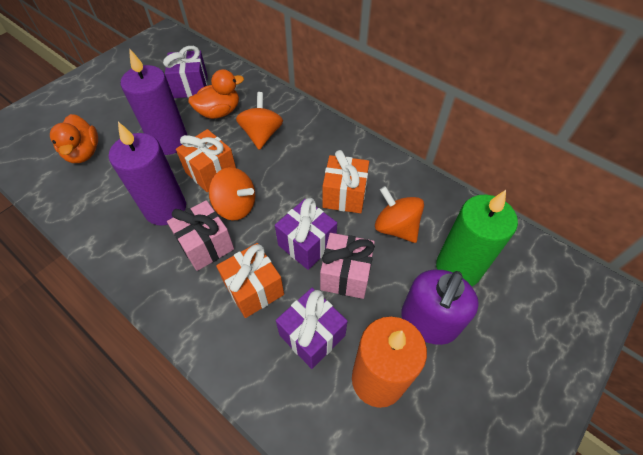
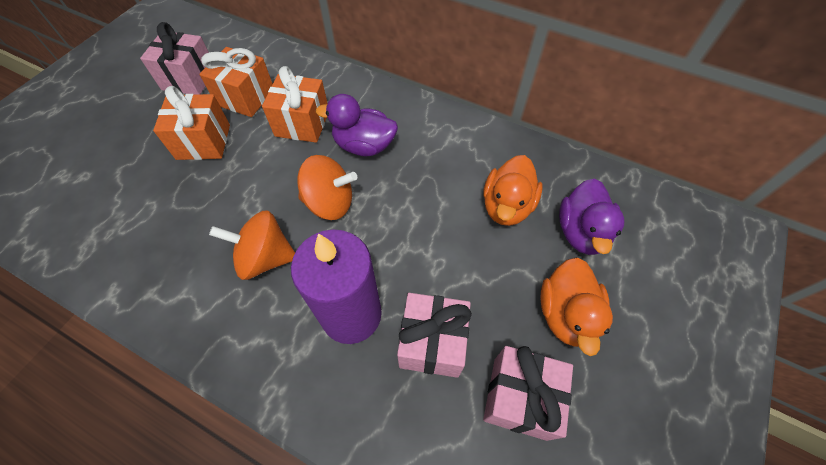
green candle: [436,190,518,286] = 1 -> none = 0
orange candle: [352,317,427,408] = 1 -> none = 0
orange spinning top: [209,167,255,221] [236,92,283,150] [375,186,424,243] = 3 -> [209,210,295,280] [297,155,357,220] = 2
pink gift: [167,200,234,271] [320,233,375,299] = 2 -> [140,22,209,95] [397,293,472,378] [483,346,573,441] = 3
purple candle: [109,122,186,226] [121,48,187,155] = 2 -> [291,229,382,344] = 1
purple duck: none = 0 -> [316,94,398,156] [559,178,625,255] = 2
purple gift: [163,46,208,98] [275,198,337,270] [276,288,348,369] = 3 -> none = 0
purple soap dispenser: [401,269,479,345] = 1 -> none = 0

